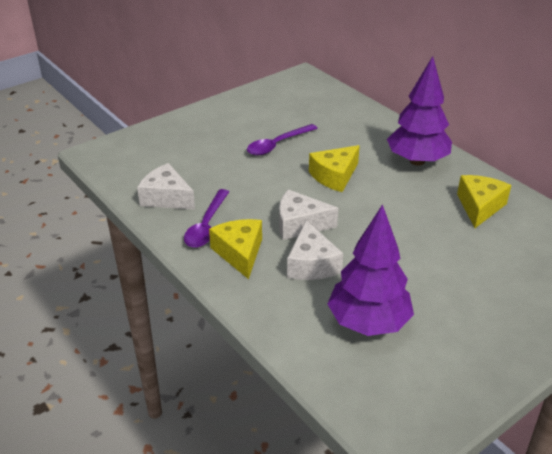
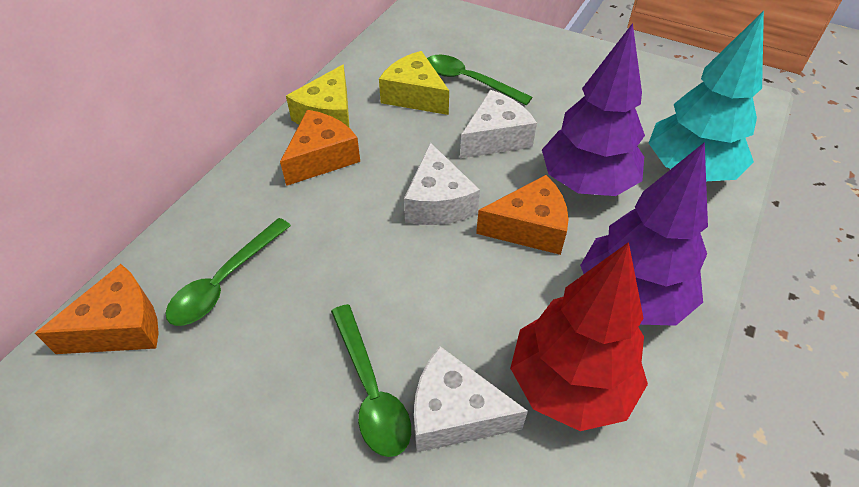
green spoon: none = 0 -> [165,218,291,326] [331,304,411,457] [427,55,533,105] = 3
orange cheese: none = 0 -> [35,264,158,354] [280,110,360,186] [476,175,569,255] = 3
purple spoon: [184,189,229,248] [247,124,318,155] = 2 -> none = 0
red tree: none = 0 -> [510,242,648,431] = 1
turquoise tree: none = 0 -> [649,11,764,181] = 1
yellow cheese: [209,219,262,279] [309,145,360,192] [457,175,512,228] = 3 -> [286,65,349,127] [379,51,449,115] = 2

